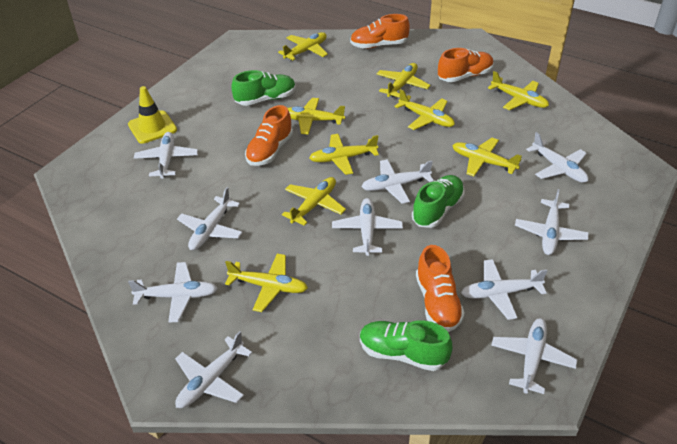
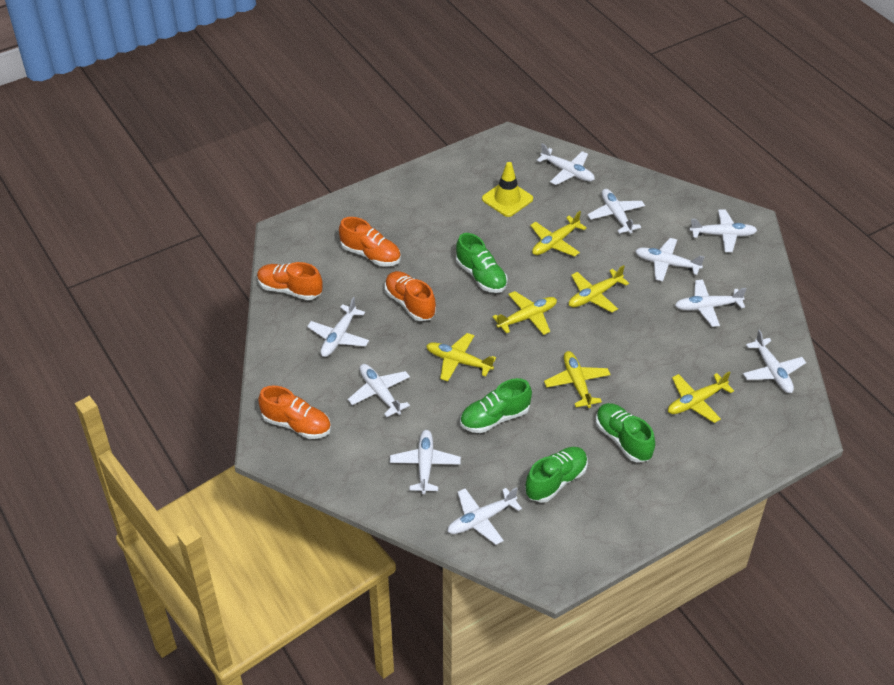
green shoe: [231,70,296,106] [360,320,452,371] [412,175,465,228] = 3 -> [456,233,508,293] [460,378,532,433] [525,447,588,503] [596,403,655,462] = 4
yellow plane: [225,253,308,312] [278,32,328,60] [282,177,346,226] [288,98,345,135] [309,134,379,175] [376,63,430,98] [394,89,455,130] [452,138,522,176] [488,71,549,110] = 9 -> [426,333,496,381] [492,291,557,335] [530,211,587,257] [544,351,611,408] [569,265,629,313] [668,371,734,423] = 6

